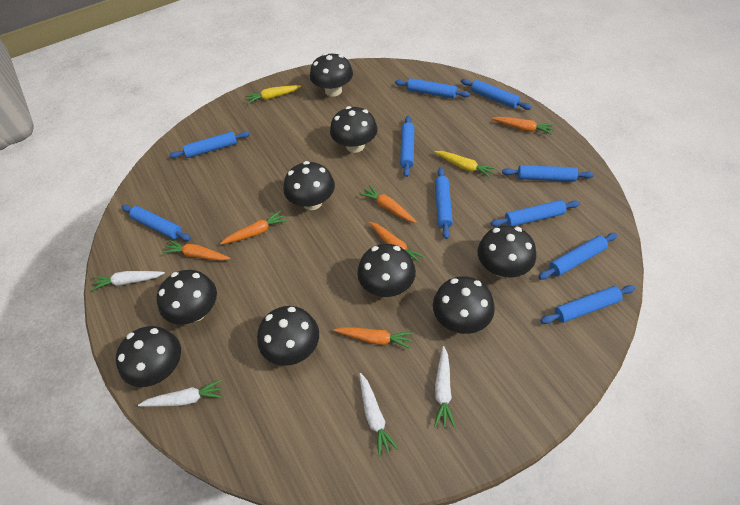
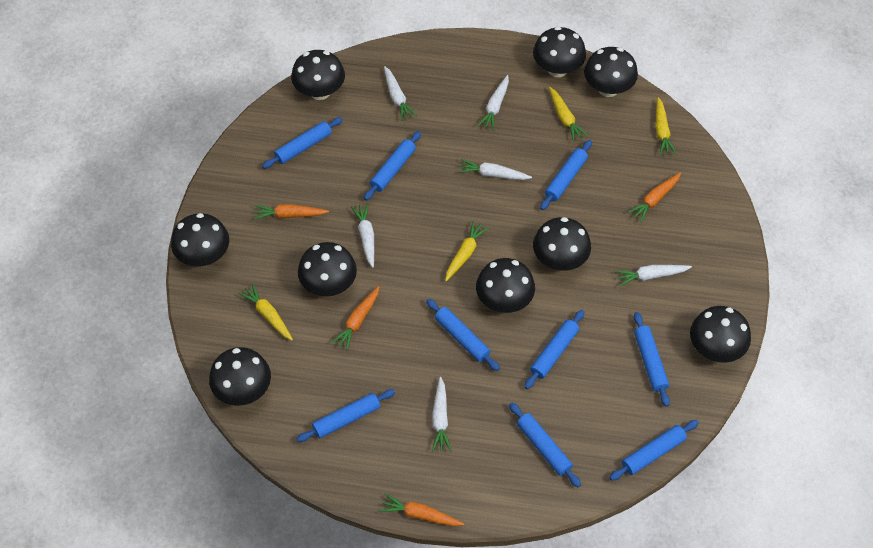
blue rolling pin: [122,205,191,241] [169,131,250,158] [395,78,470,99] [400,116,414,177] [435,167,453,239] [461,79,532,110] [490,200,580,227] [502,165,594,182] [538,233,617,280] [540,285,635,324] = 10 -> [262,117,343,169] [297,389,395,442] [364,131,421,201] [426,299,500,371] [509,402,581,488] [524,310,584,389] [540,140,592,210] [609,420,699,481] [634,312,670,407] = 9
orange carrot: [162,240,230,261] [220,210,287,244] [333,327,413,349] [359,185,417,223] [369,222,425,263] [492,117,555,135] = 6 -> [254,204,329,220] [331,286,379,350] [380,494,464,526] [628,172,681,222] = 4
white carrot: [91,271,165,291] [138,380,223,407] [360,373,398,457] [434,346,455,428] = 4 -> [351,203,374,268] [384,66,417,121] [432,377,452,451] [458,159,532,180] [478,75,509,130] [615,265,692,286] = 6
yellow carrot: [245,85,301,104] [434,151,496,178] = 2 -> [238,283,293,340] [445,221,489,281] [549,87,588,142] [656,97,676,156] = 4

